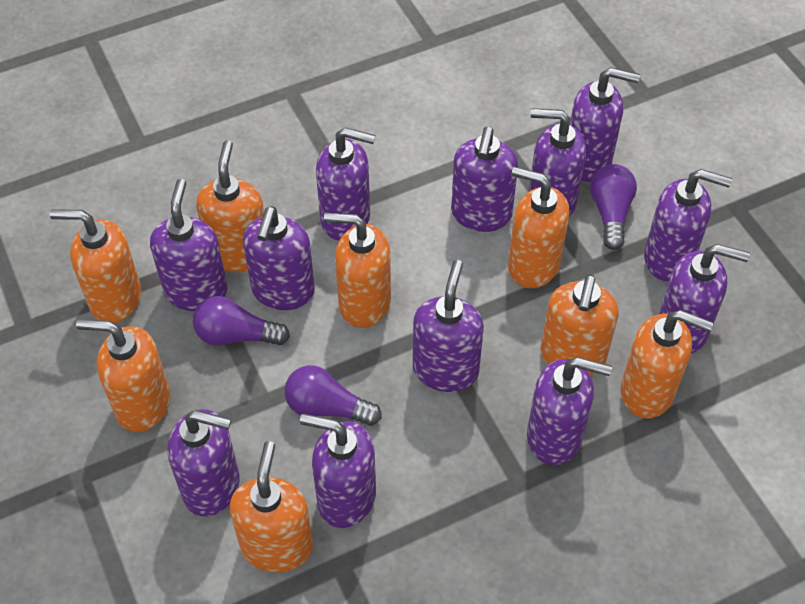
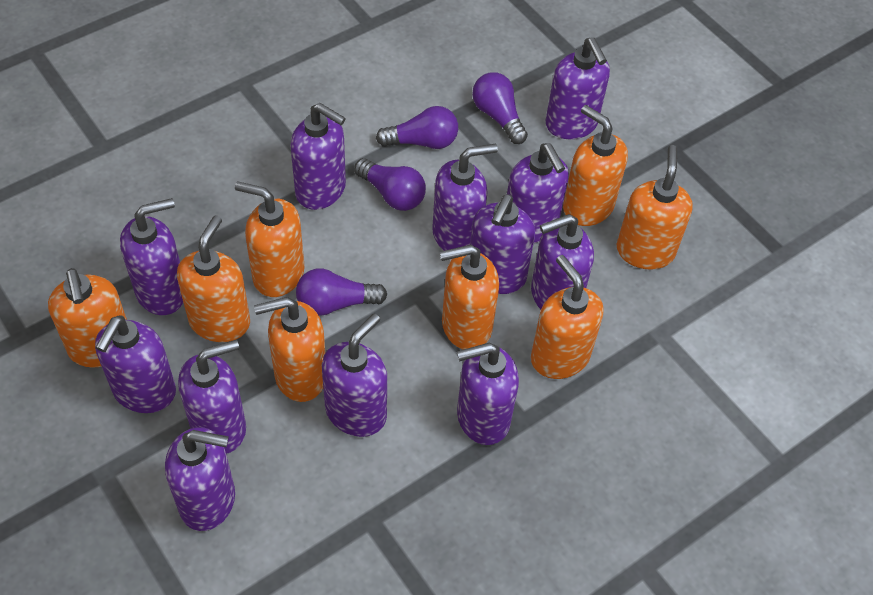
purple light bulb: [193,296,290,346] [284,365,382,426] [590,164,637,250] = 3 -> [296,268,387,316] [354,158,426,211] [376,106,458,149] [472,72,528,144] = 4

